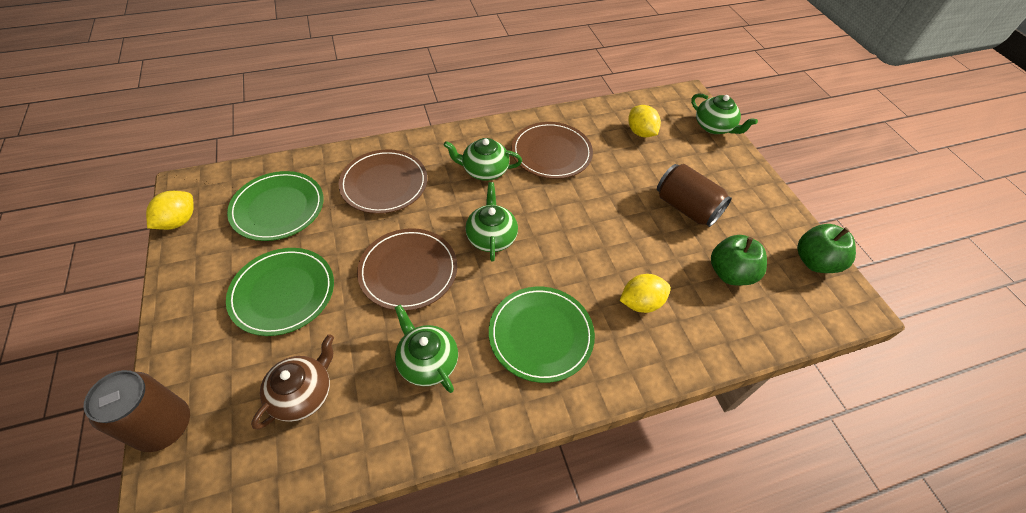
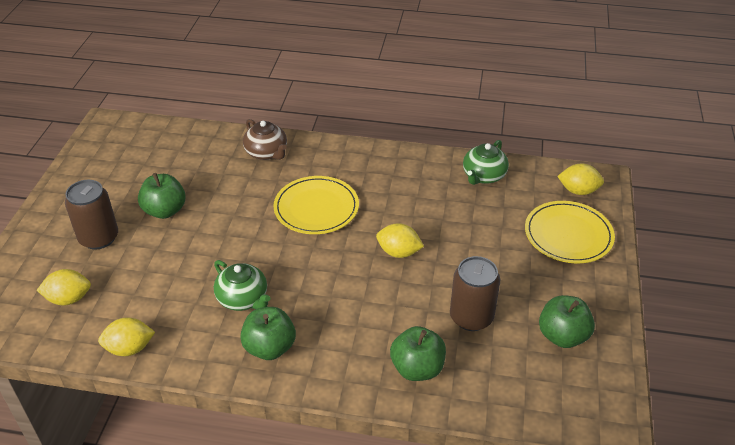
brown plate: [339,149,427,214] [357,228,457,311] [512,122,593,179] = 3 -> none = 0
green apple: [711,235,767,285] [797,224,856,273] = 2 -> [138,173,186,219] [240,307,296,360] [390,326,446,381] [539,295,595,348] = 4
green plate: [226,248,334,336] [227,171,324,241] [489,287,595,383] = 3 -> none = 0
green teapot: [395,305,458,393] [443,138,522,181] [465,182,518,262] [691,93,758,134] = 4 -> [214,260,270,311] [463,140,509,185] = 2
yellow lemon: [146,191,194,230] [620,274,671,313] [628,105,661,137] = 3 -> [37,269,91,305] [98,317,155,356] [376,223,424,258] [557,164,604,195] = 4
yellow plate: none = 0 -> [273,176,359,234] [525,201,615,264] = 2

